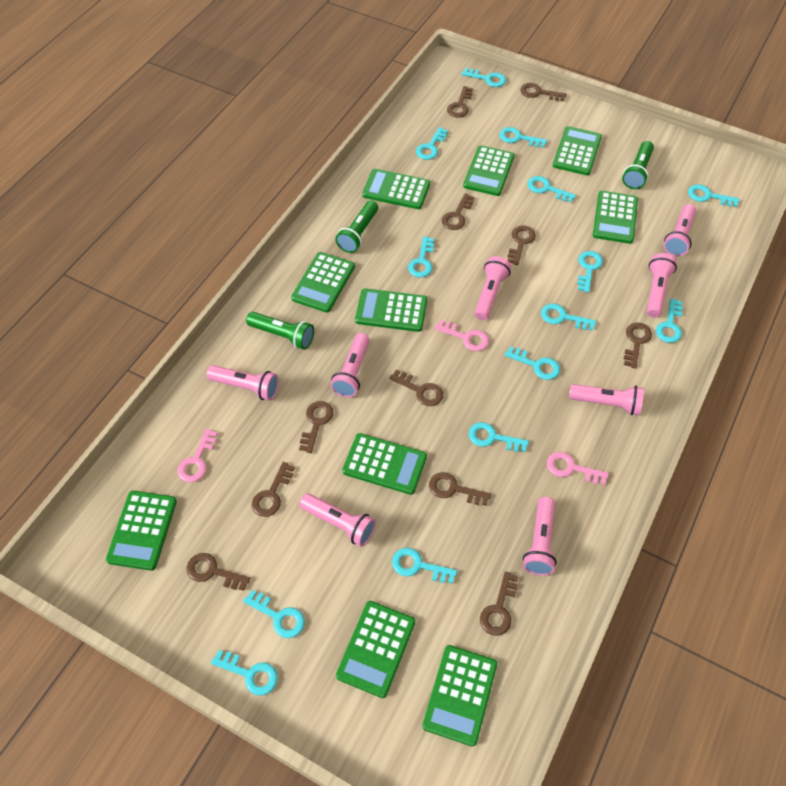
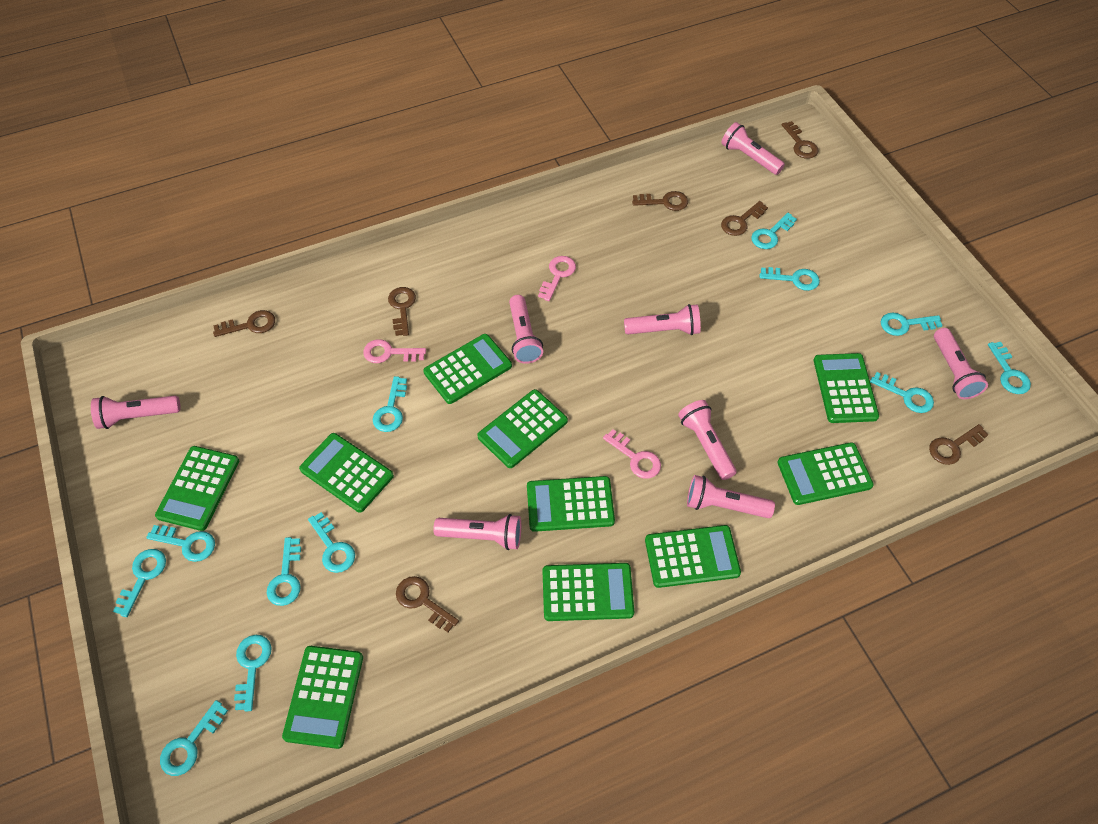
brown key: [186,553,250,591] [252,462,295,517] [299,401,333,453] [389,370,443,406] [429,472,491,506] [442,193,474,230] [447,86,473,118] [480,571,518,636] [508,226,536,265] [520,83,566,101] [624,323,652,369] = 11 -> [213,310,275,337] [388,287,416,336] [396,576,459,632] [632,191,688,211] [721,201,768,236] [782,121,819,159] [929,424,988,465] = 7
green flashlight: [246,312,314,350] [335,201,378,253] [622,141,654,189] = 3 -> none = 0
turquoise key: [211,650,278,695] [243,590,305,638] [392,548,457,584] [408,236,434,277] [416,127,448,160] [461,68,506,87] [469,422,529,452] [499,127,547,148] [505,346,560,380] [527,176,576,203] [541,303,596,331] [577,251,603,292] [656,298,683,343] [688,184,739,207] = 14 -> [113,549,166,617] [146,525,215,562] [160,700,228,776] [234,635,272,712] [267,537,301,606] [308,512,355,573] [373,376,407,432] [751,213,797,249] [760,267,820,291] [870,372,934,413] [881,313,943,336] [988,342,1031,394] = 12

